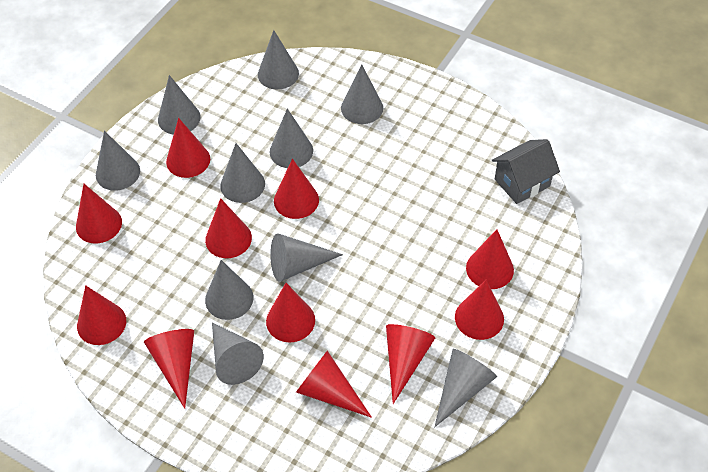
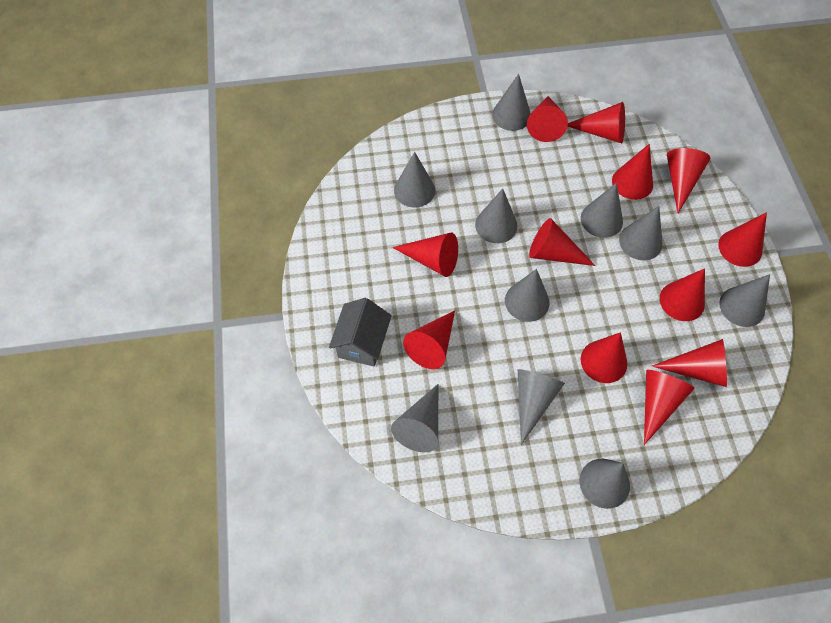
red cone: [76,184,122,244] [77,285,126,345] [144,329,194,409] [166,118,210,178] [205,198,252,258] [266,283,315,343] [274,159,319,219] [296,351,372,418] [386,324,435,404] [455,280,504,340] [466,229,514,289] = 11 -> [392,233,458,277] [403,311,455,369] [527,96,568,142] [529,218,596,266] [567,102,625,143] [581,332,627,383] [612,144,653,200] [644,370,694,445] [652,339,727,387] [660,268,705,321] [667,148,710,213] [718,212,767,267] = 12

